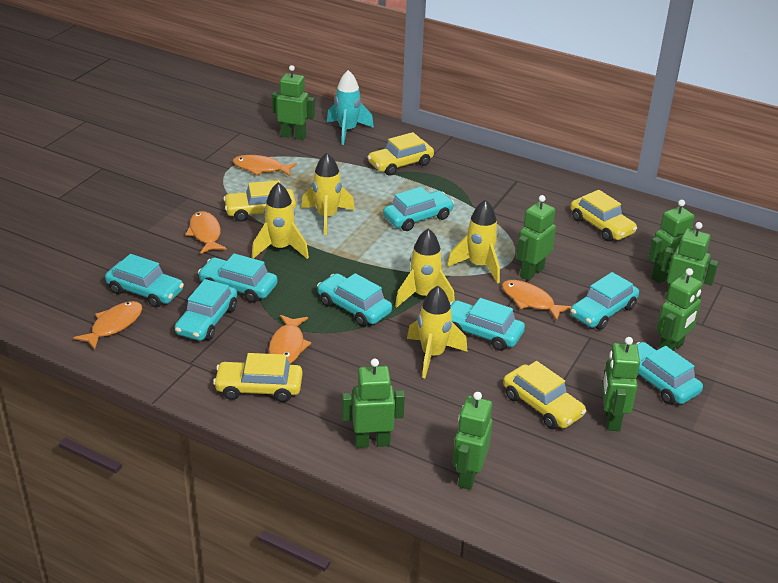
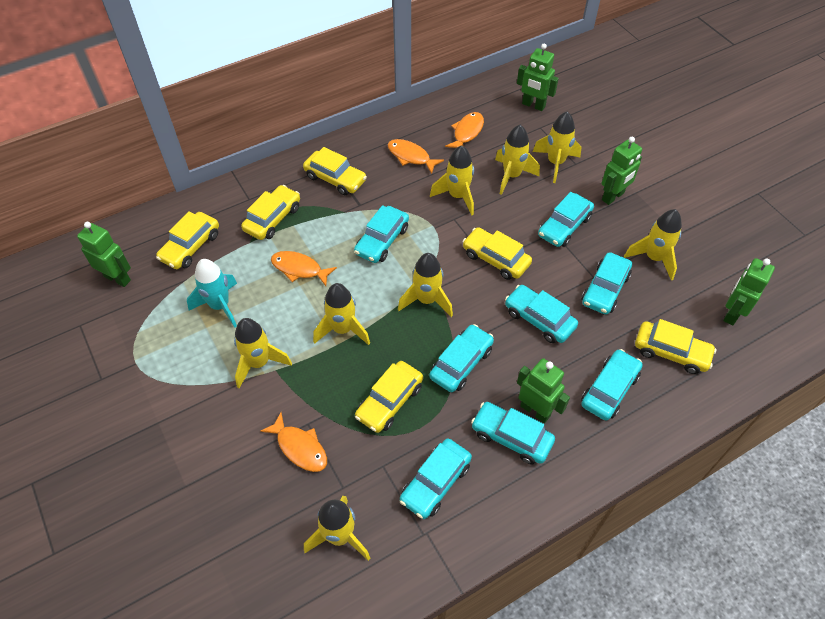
green robot: [272,65,315,140] [342,358,405,448] [453,392,493,490] [516,195,556,281] [602,337,640,431] [648,200,695,284] [657,268,702,351] [661,222,719,299] = 8 -> [77,222,131,287] [517,43,559,111] [517,358,570,423] [602,137,642,205] [723,258,775,326] = 5
orange fish: [73,301,142,350] [185,211,227,254] [233,155,297,176] [269,315,311,364] [502,280,572,321] = 5 -> [260,412,327,472] [271,251,337,286] [388,139,444,174] [445,112,484,148] = 4
yellow car: [213,353,303,402] [223,180,296,222] [368,132,434,176] [503,361,587,429] [571,190,637,241] = 5 -> [156,211,219,269] [241,185,300,240] [303,147,367,195] [355,361,423,433] [462,227,532,280] [635,319,716,374] = 6
yellow rocket: [252,182,309,259] [301,152,355,235] [395,228,455,307] [407,286,468,378] [447,199,500,284] = 5 -> [234,318,292,388] [304,496,370,561] [313,283,370,345] [398,253,453,317] [430,145,474,215] [495,125,540,195] [533,111,581,183] [624,209,682,281] = 8

